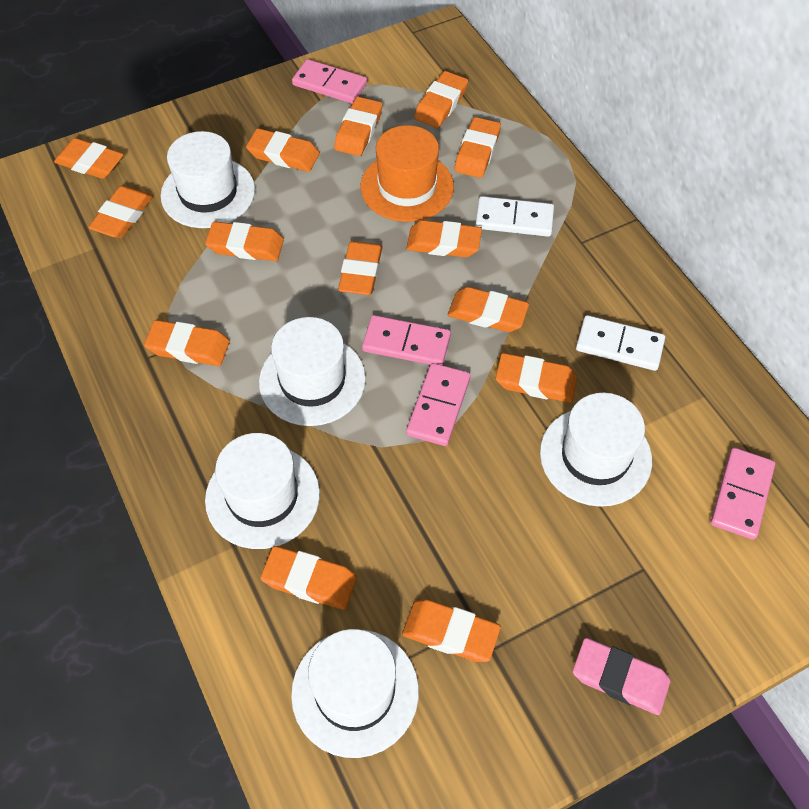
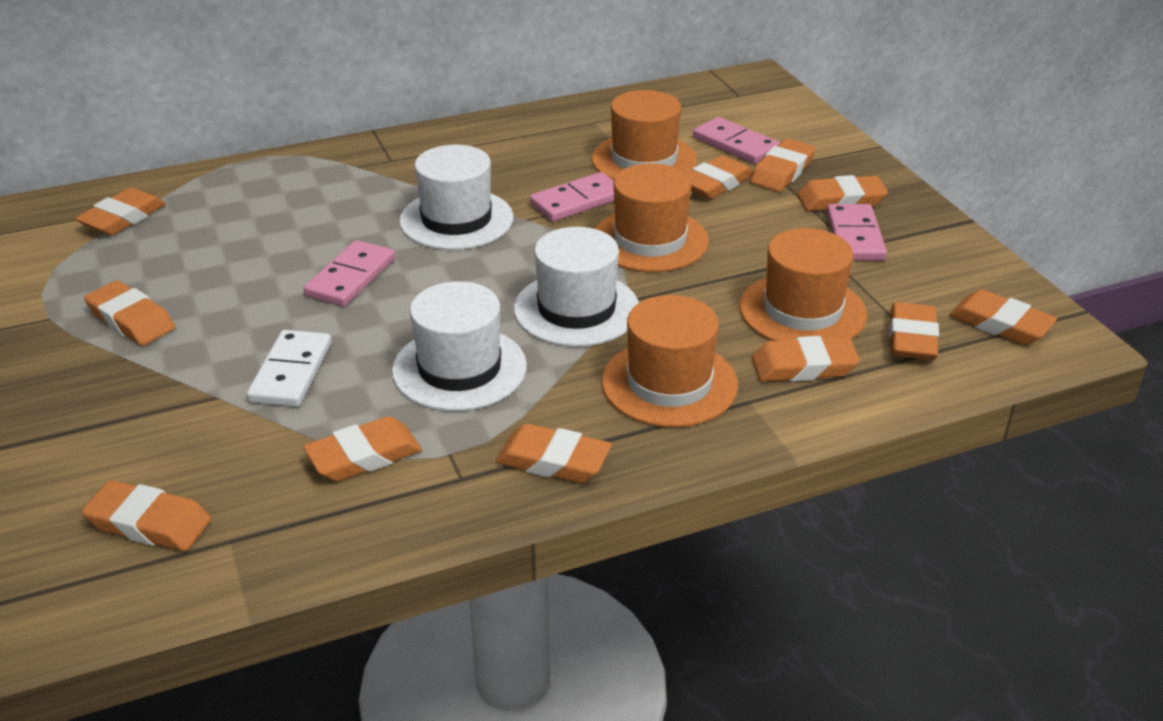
orange eraser: [54,138,124,179] [88,186,153,238] [144,320,230,366] [205,222,284,261] [246,128,320,172] [260,546,357,610] [334,97,382,156] [338,241,383,295] [402,599,501,662] [406,220,482,257] [414,71,468,128] [448,287,529,332] [455,117,501,178] [496,353,577,403] = 14 -> [75,188,166,236] [82,480,211,551] [84,280,175,346] [303,416,422,481] [496,424,612,483] [687,155,753,199] [750,139,815,192] [752,336,860,382] [797,175,888,211] [890,302,939,360] [949,290,1057,345] = 11
orange hat: [360,125,454,222] = 1 -> [591,90,697,180] [595,163,709,272] [601,295,738,427] [739,228,867,341] = 4
pink eraser: [573,638,670,715] = 1 -> none = 0
white domino: [475,196,554,237] [576,315,665,371] = 2 -> [247,330,331,407] = 1
white hat: [161,131,255,228] [205,433,320,549] [259,317,366,426] [291,629,419,758] [540,393,652,507] = 5 -> [392,281,527,411] [399,145,513,250] [514,227,639,347] = 3

